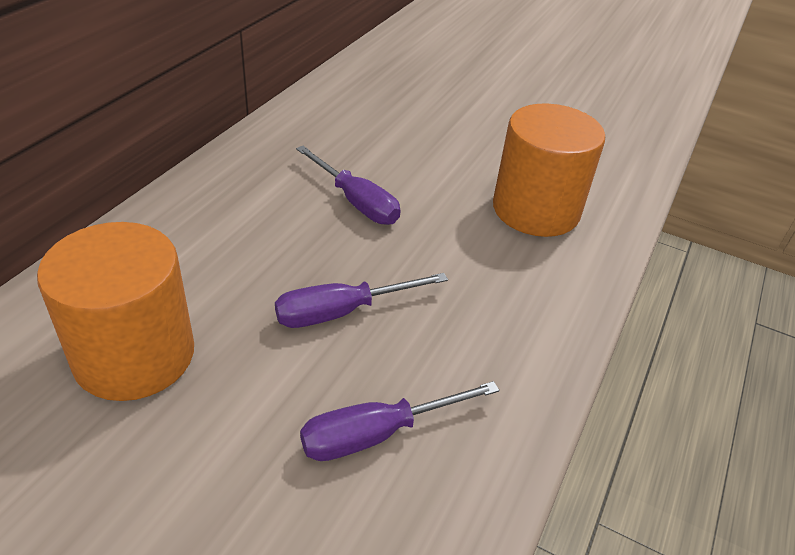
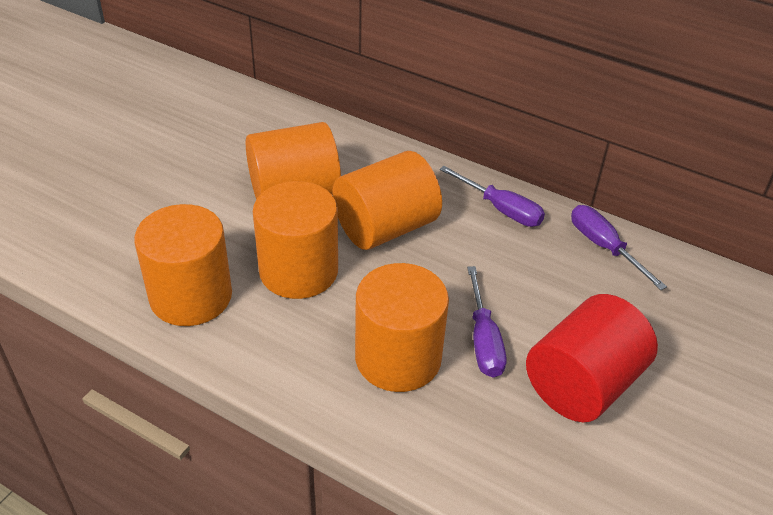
orange cylinder: [37,222,194,401] [493,103,605,237] = 2 -> [134,204,232,326] [246,122,341,199] [253,181,338,299] [333,151,442,250] [355,263,449,392] = 5
red cylinder: none = 0 -> [526,294,658,422] = 1

